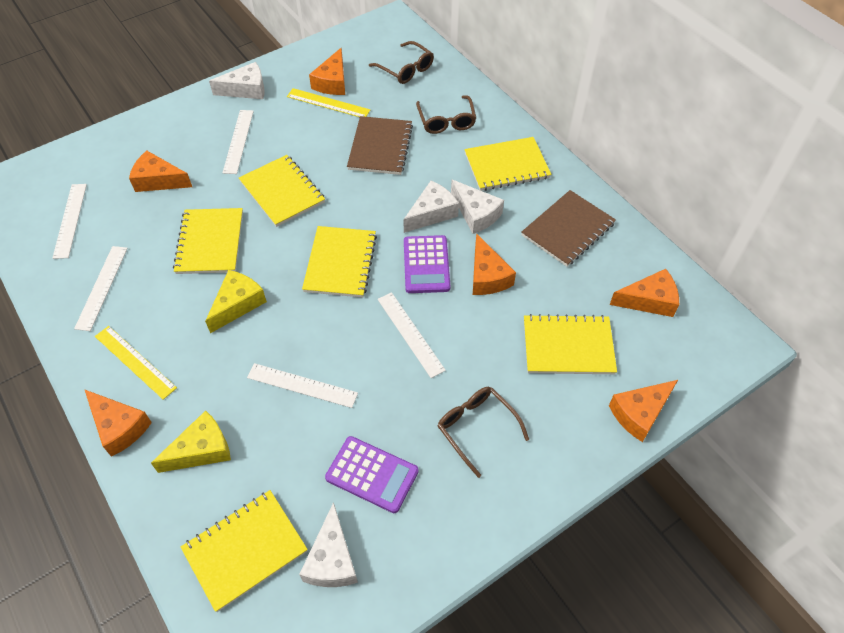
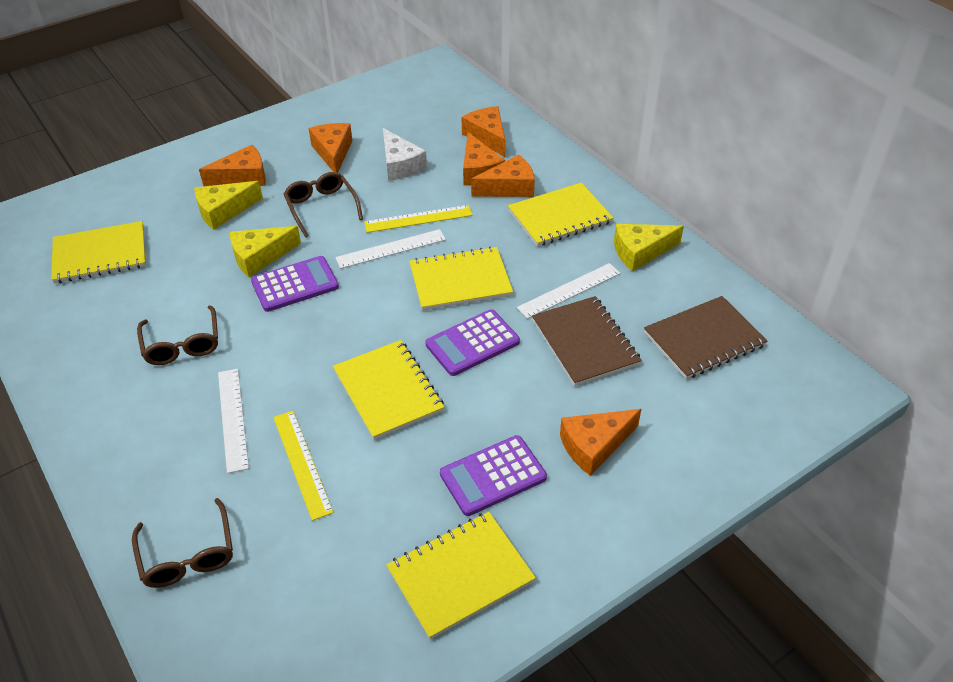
purple calculator: [325,436,419,513] [404,235,450,293] = 2 -> [251,256,339,312] [425,310,520,376] [440,435,547,516] = 3
white cheese: [209,62,265,99] [299,502,358,587] [403,181,459,233] [451,180,504,234] = 4 -> [383,128,427,181] = 1
white ruler: [52,184,87,259] [74,246,128,331] [223,110,254,174] [247,363,358,408] [378,292,446,378] = 5 -> [218,369,249,473] [335,229,446,269] [517,263,620,319] = 3
yellow cheese: [151,411,231,473] [205,270,267,333] = 2 -> [195,181,263,230] [230,226,301,277] [614,224,684,271] = 3
yellow notebook: [173,208,243,274] [181,490,308,612] [239,155,325,227] [302,226,377,298] [464,137,551,191] [524,314,617,374] = 6 -> [51,221,146,284] [333,340,444,440] [386,512,536,640] [409,247,513,311] [508,182,613,247] = 5

